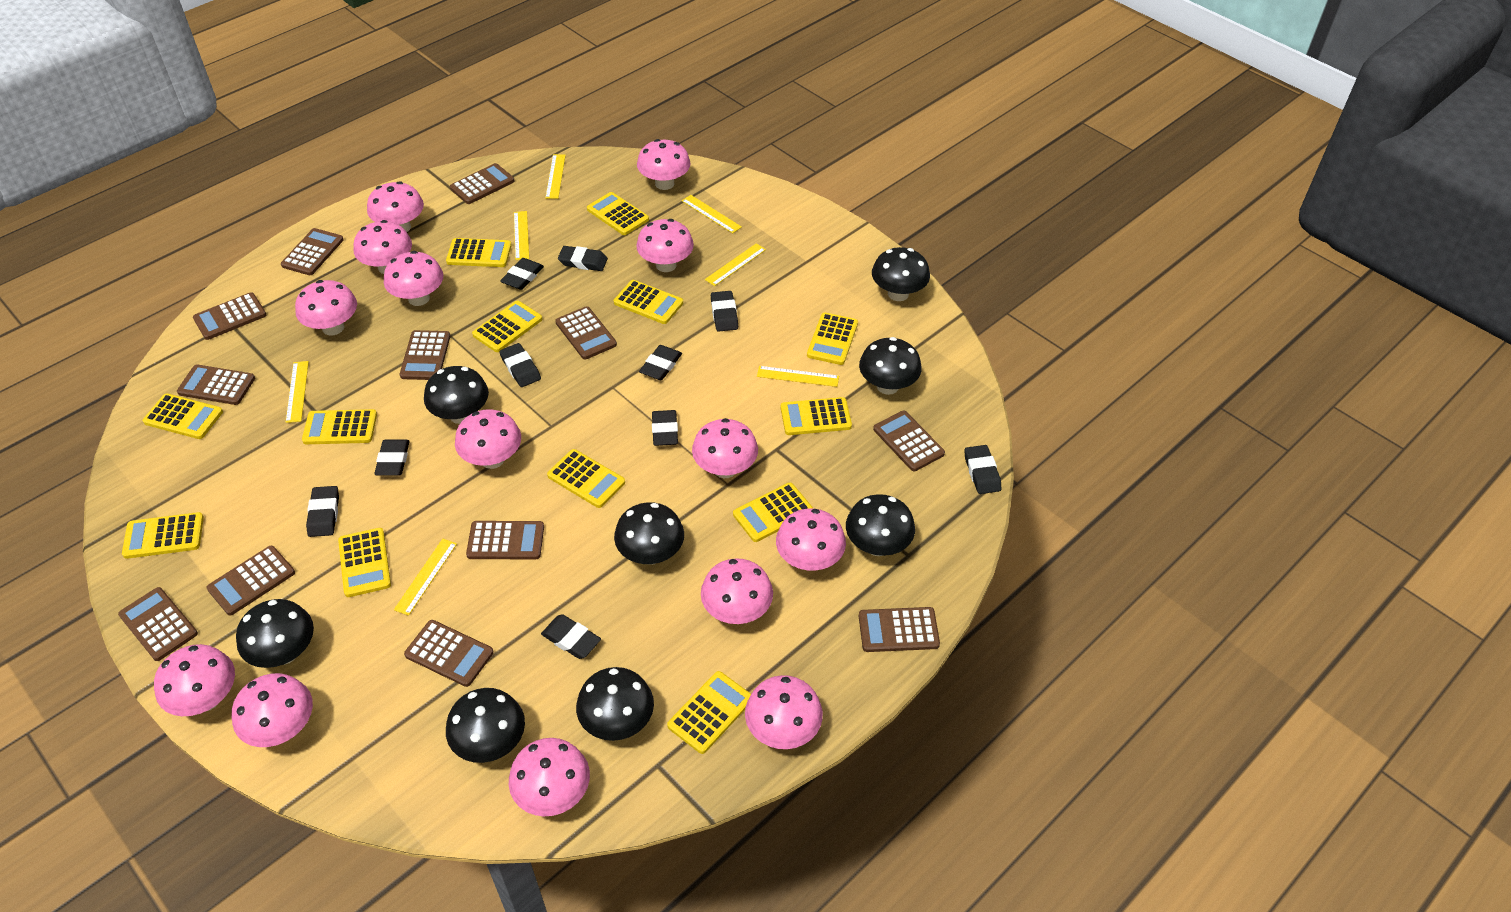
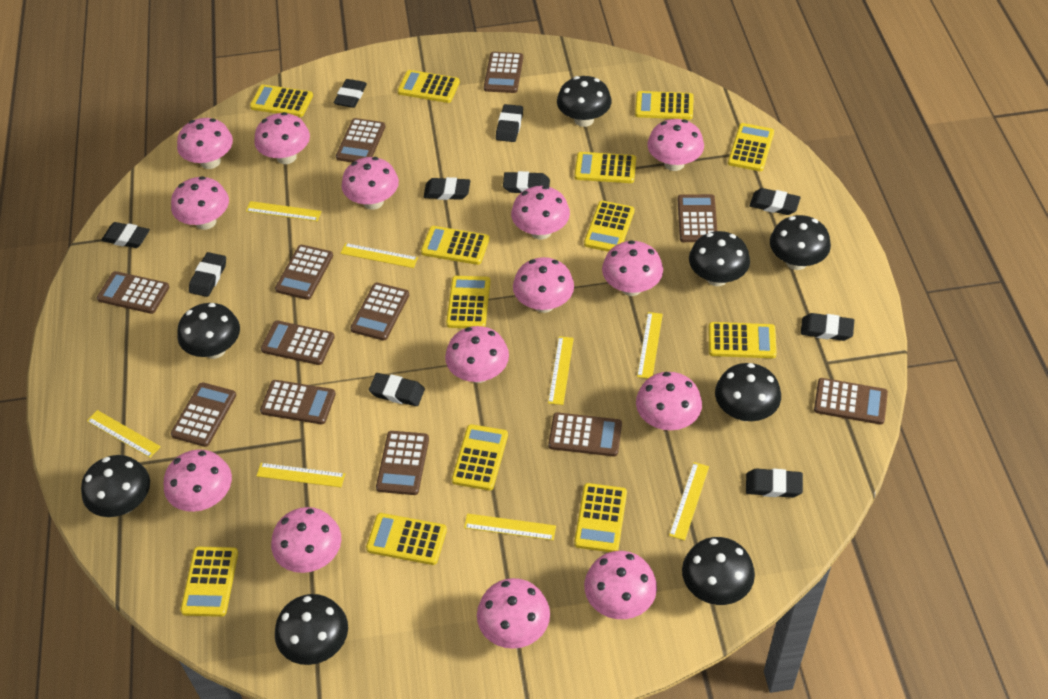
yellow ruler: [286,361,309,423] [394,539,457,616] [514,211,529,260] [545,154,566,199] [682,195,742,233] [705,243,766,286] [757,366,839,387] = 7 -> [87,410,161,458] [246,201,322,221] [257,463,345,487] [340,243,418,268] [464,514,556,540] [548,336,574,405] [637,312,663,378] [669,462,709,541] = 8

